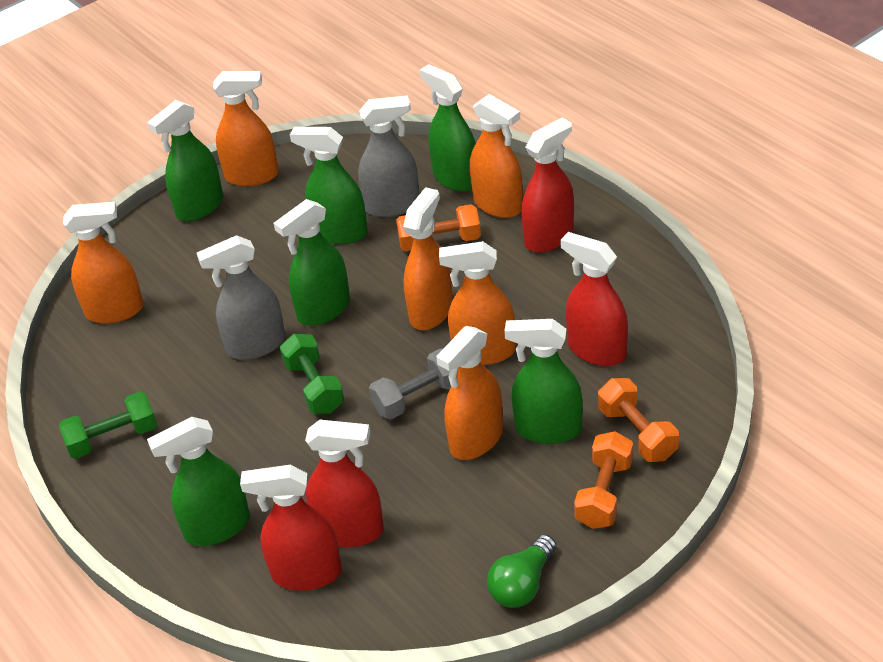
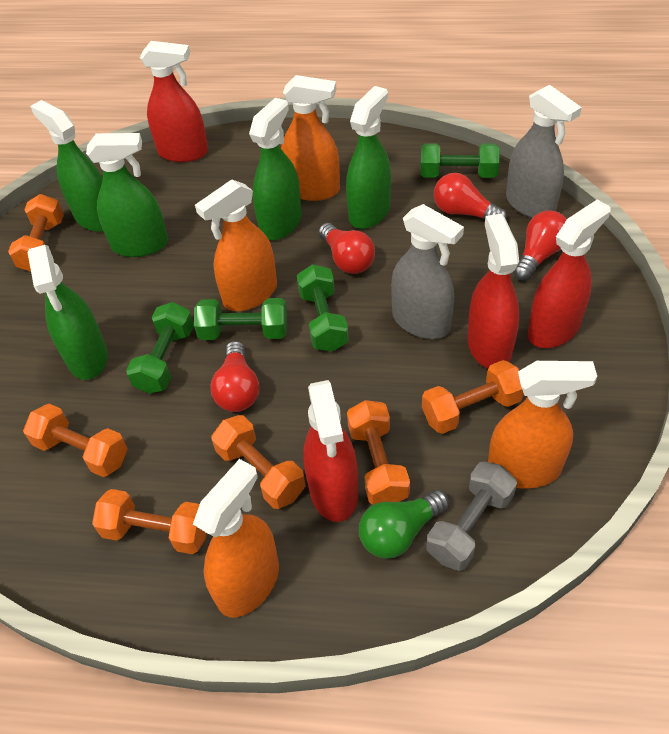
green dumbbell: [59,392,157,459] [280,334,344,414] = 2 -> [126,302,194,394] [194,298,287,340] [297,264,349,352] [420,143,500,178] = 4
green spray bottle: [147,100,223,221] [147,417,250,546] [273,199,350,326] [290,127,368,244] [420,64,476,192] [504,319,583,444] = 6 -> [27,245,108,380] [30,100,103,232] [86,133,168,257] [249,98,302,240] [346,86,391,229] = 5
orange dumbbell: [396,204,481,251] [574,431,633,529] [598,378,679,462] = 3 -> [8,194,64,272] [23,404,128,477] [92,489,206,554] [211,415,306,509] [347,400,410,505] [422,360,524,434] = 6
orange spray bottle: [63,202,144,324] [213,71,279,186] [403,187,453,330] [436,326,503,460] [439,241,516,365] [470,94,523,218] = 6 -> [193,459,279,618] [195,179,277,311] [281,75,340,201] [488,361,597,489] = 4
red light bulb: none = 0 -> [210,341,259,412] [319,223,375,274] [434,173,507,221] [513,210,567,281] = 4

